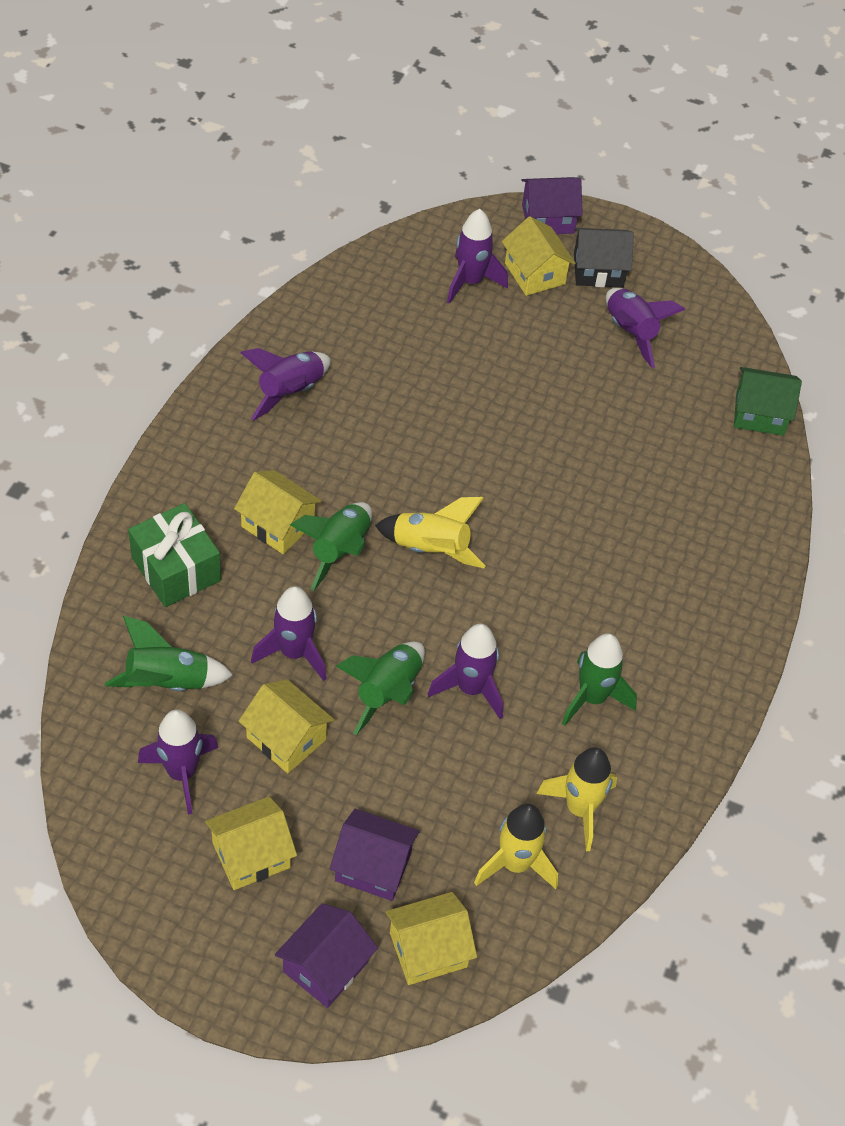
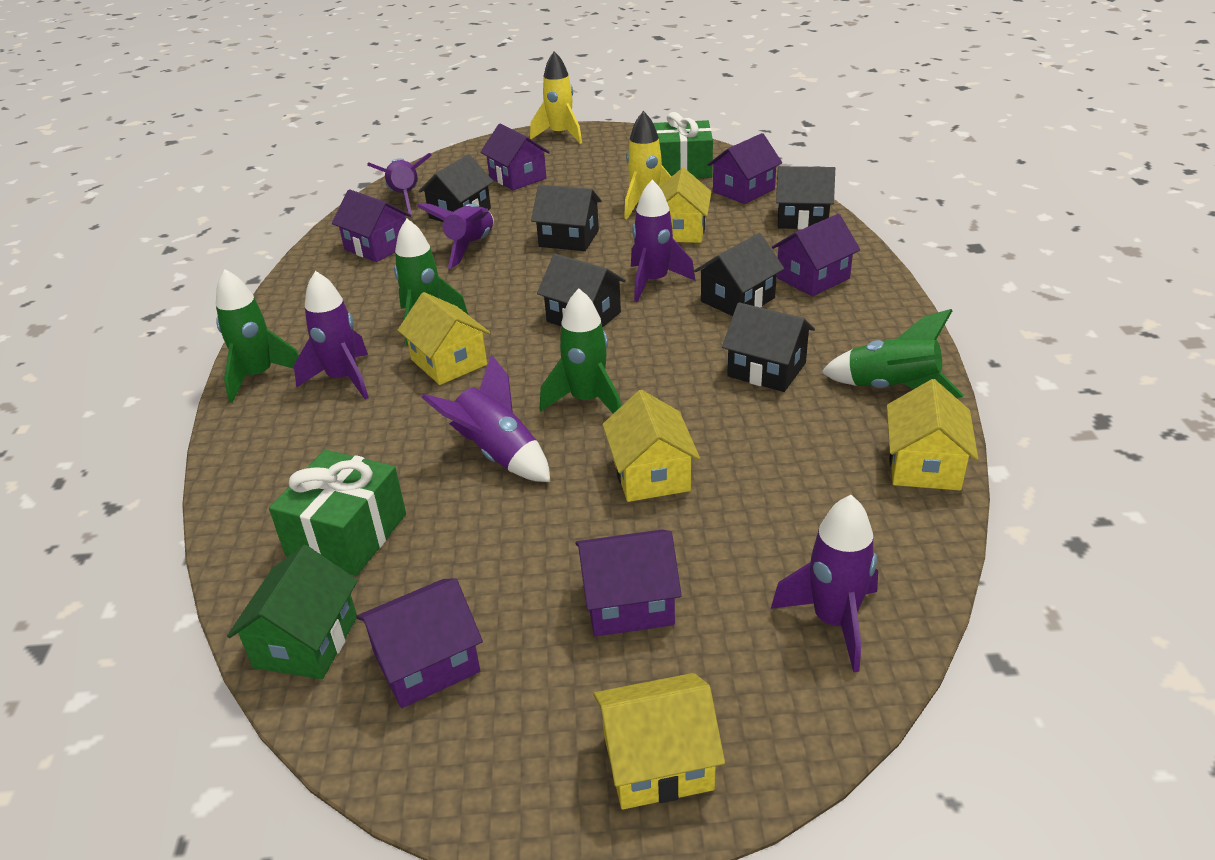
black house: [574,228,634,287] = 1 -> [418,154,493,222] [531,185,602,251] [537,254,626,328] [694,233,784,316] [722,302,815,392] [776,166,835,229] = 6
green gift: [128,503,221,607] = 1 -> [269,450,406,576] [653,112,713,178] = 2
purple house: [275,903,378,1008] [330,809,420,901] [521,177,583,234] = 3 -> [332,189,411,262] [356,579,483,708] [481,124,550,190] [575,530,682,637] [707,133,782,204] [772,214,860,296] = 6
yellow rocket: [375,497,486,569] [474,804,558,889] [537,747,617,851] = 3 -> [530,51,582,144] [624,111,671,219] = 2

